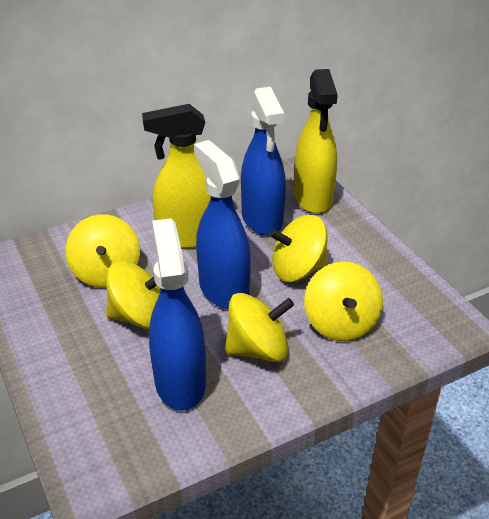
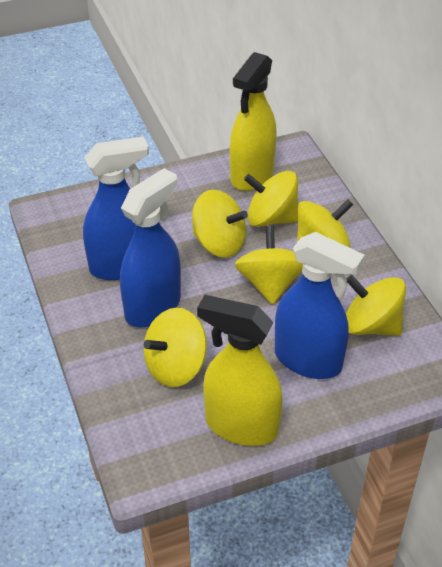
yellow spinning top: [66,214,140,288] [106,261,161,329] [225,293,294,362] [269,215,328,282] [304,262,383,341] = 5 -> [144,308,207,387] [192,190,248,258] [235,226,303,305] [244,171,298,227] [297,199,353,248] [346,275,406,336] = 6

